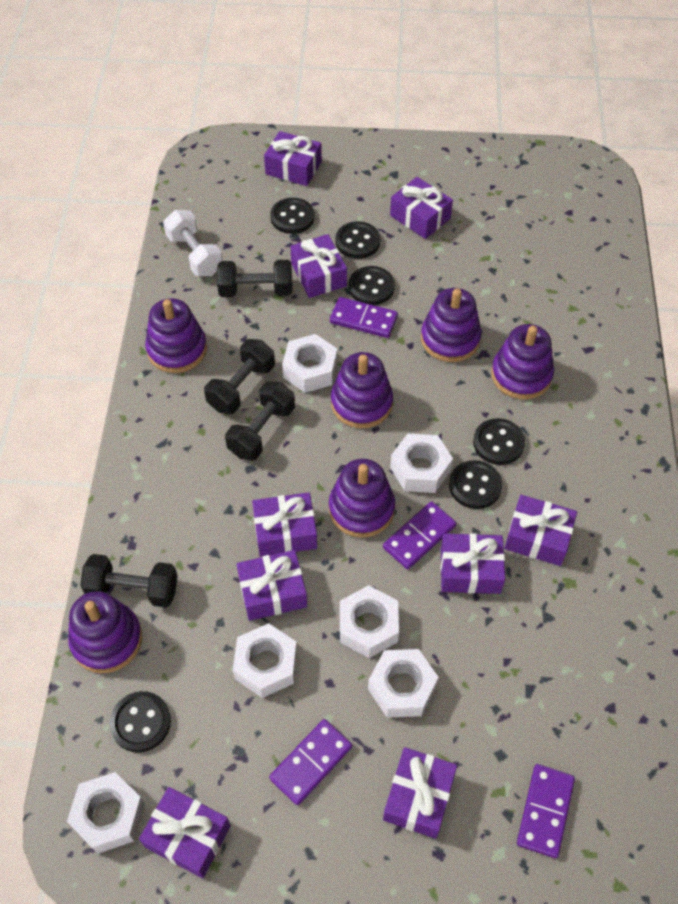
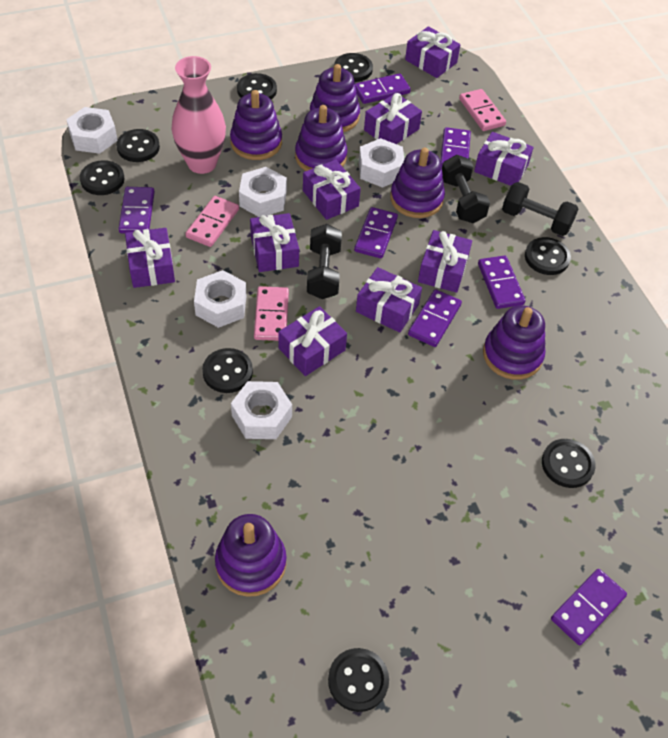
black button: [110,691,171,753] [270,198,315,234] [336,221,380,259] [348,266,395,305] [449,460,502,509] [473,418,525,465] = 6 -> [80,160,125,195] [116,129,160,162] [202,348,253,393] [237,73,277,99] [328,648,389,712] [334,53,373,82] [525,237,571,275] [542,439,596,488] = 8
black dumbbell: [80,554,178,608] [204,339,275,414] [217,260,292,297] [225,381,295,461] = 4 -> [307,224,342,299] [442,155,490,223] [502,182,579,236] = 3
pink domino: none = 0 -> [185,196,239,247] [254,286,289,341] [459,89,506,131] = 3
pink vase: none = 0 -> [172,56,226,174] = 1
purple domino: [269,719,352,805] [330,297,398,338] [383,501,456,569] [517,764,575,858] = 4 -> [118,187,155,233] [354,207,398,258] [355,73,411,104] [408,289,462,347] [440,127,471,168] [478,255,526,309] [551,569,627,645] = 7
white dumbbell: [163,210,223,276] = 1 -> none = 0
white nut: [67,772,145,854] [233,623,297,698] [282,334,337,393] [340,585,399,658] [368,649,438,718] [390,433,453,493] = 6 -> [66,107,117,154] [194,270,246,328] [231,381,292,439] [239,167,287,217] [359,138,404,188] = 5

